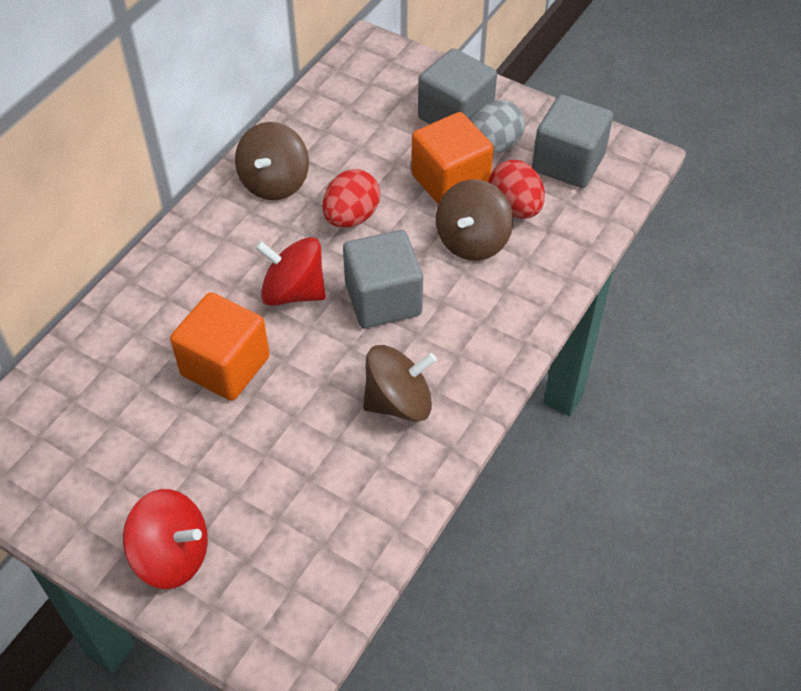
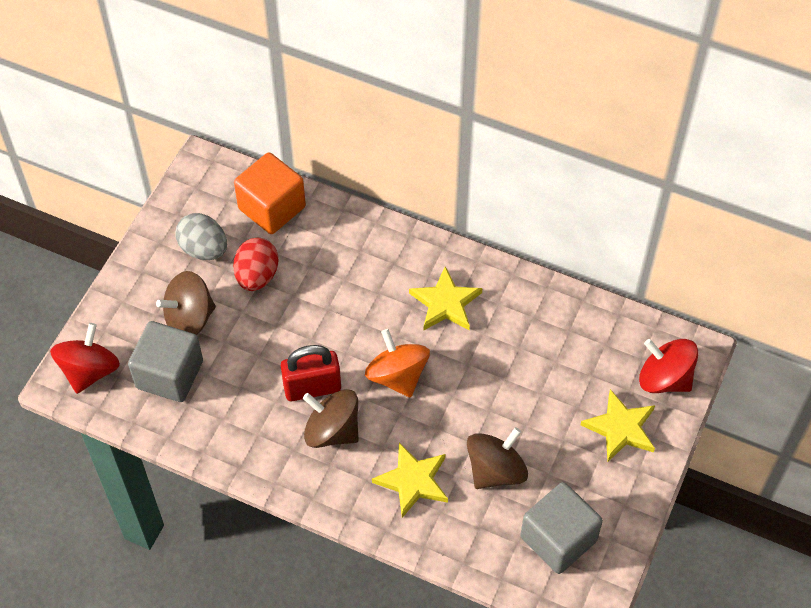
grey cube: [343,230,423,328] [418,48,497,124] [532,94,613,188] = 3 -> [128,321,203,402] [520,482,603,574] = 2
orange cube: [170,292,270,401] [411,112,494,204] = 2 -> [234,152,306,234] = 1
orange spinning top: none = 0 -> [365,329,430,398] = 1
red egg: [323,169,380,228] [489,160,545,219] = 2 -> [233,238,278,291] = 1
red padlock: none = 0 -> [281,345,341,401] = 1
yellow star: none = 0 -> [372,443,448,518] [409,266,482,330] [581,389,655,462] = 3

